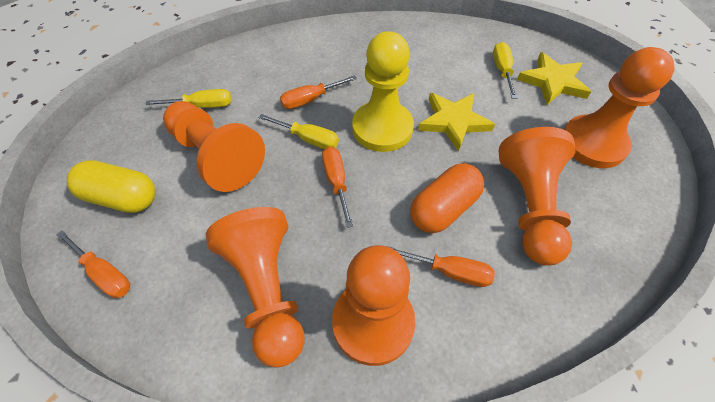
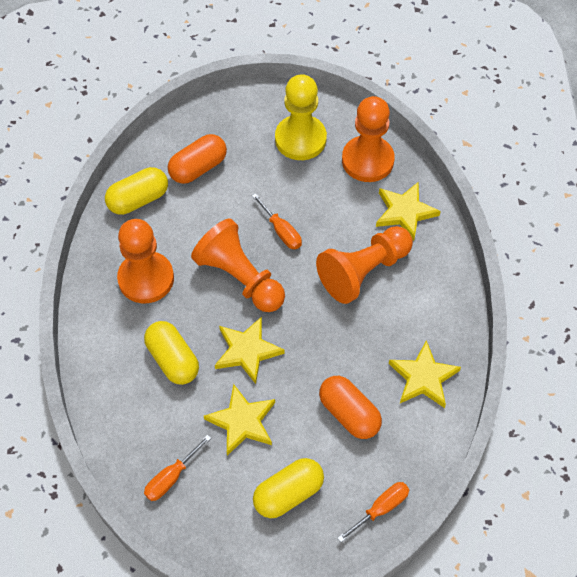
orange capsule: [410,163,484,233] = 1 -> [168,134,227,184] [319,376,382,439] = 2
orange pawn: [163,101,265,192] [206,207,305,368] [332,245,416,366] [499,127,575,266] [564,47,675,168] = 5 -> [117,219,174,303] [191,218,285,312] [316,226,413,304] [342,96,395,182] = 4
orange screwdriver: [56,230,130,298] [280,75,357,109] [322,147,353,228] [387,246,495,287] = 4 -> [144,435,211,501] [252,193,302,249] [337,482,409,542] = 3
yellow capsule: [67,160,156,213] = 1 -> [105,167,168,215] [144,321,199,385] [253,458,324,518] = 3
yellow screwdriver: [146,89,232,108] [259,114,339,149] [493,42,517,99] = 3 -> none = 0
yellow star: [418,93,495,152] [517,52,591,105] = 2 -> [204,384,275,456] [215,316,285,384] [376,182,441,241] [389,340,461,408] = 4

